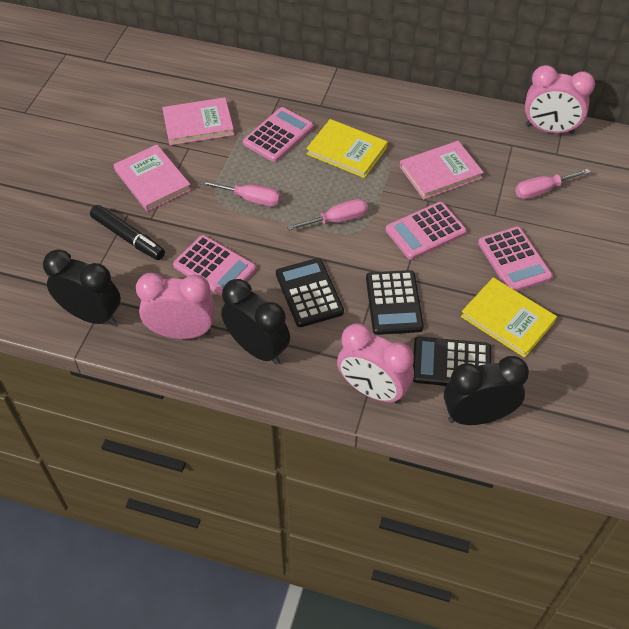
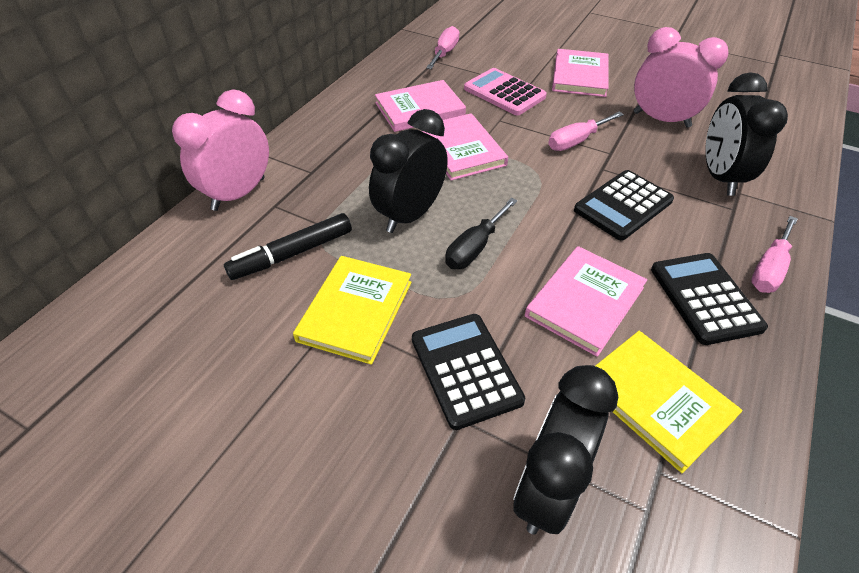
black screwdriver: none = 0 -> [445,198,517,269] = 1
pink book: [114,145,191,212] [162,97,234,145] [400,141,484,200] = 3 -> [375,80,466,132] [421,113,508,181] [525,246,647,357] [552,49,609,97] = 4
pink calculator: [173,235,256,297] [243,107,314,162] [386,202,467,260] [478,227,553,291] = 4 -> [464,68,547,115] = 1
pink clock: [136,273,215,339] [337,323,414,404] [525,65,595,134] = 3 -> [172,89,269,211] [634,27,728,128] = 2

